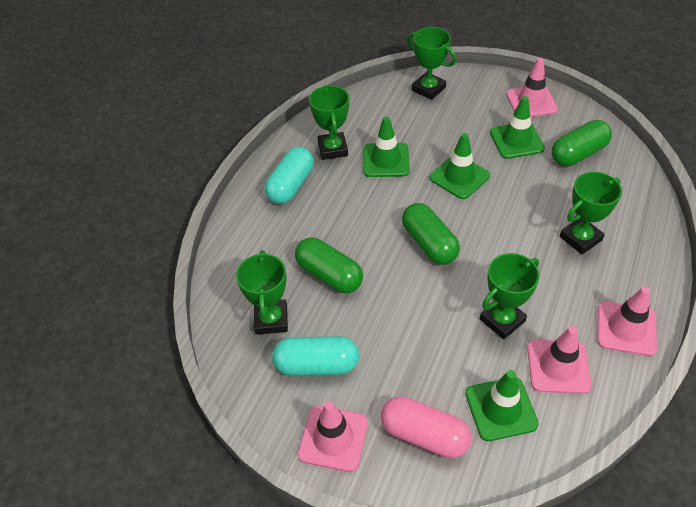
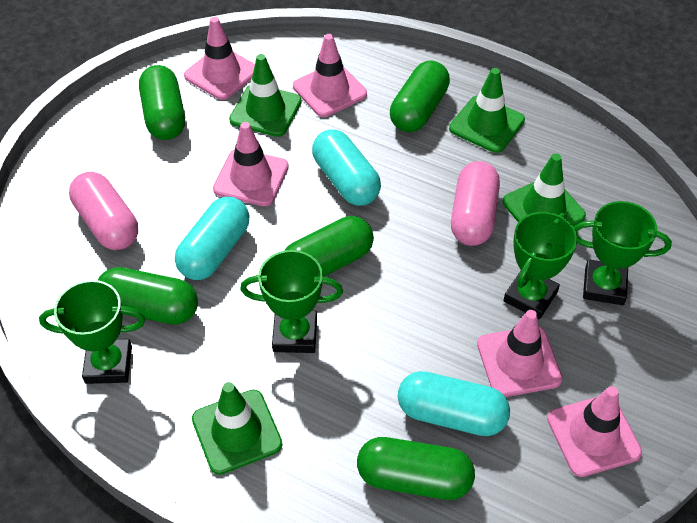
green capsule: [295,238,363,293] [402,203,460,265] [552,120,612,166] = 3 -> [98,267,198,325] [139,65,185,140] [284,216,374,277] [357,437,475,500] [390,60,450,132] = 5
green trophy: [236,250,288,335] [309,85,349,160] [407,27,456,100] [480,253,540,340] [560,172,622,254] = 5 -> [39,280,146,384] [240,250,343,353] [503,212,578,320] [574,201,672,305] = 4
pink capsule: [381,396,472,458] = 1 -> [69,172,138,250] [451,161,500,246] = 2
pink traffic cone: [298,401,368,472] [506,58,558,117] [527,326,592,394] [597,286,657,356] = 4 -> [184,17,255,100] [213,122,289,206] [293,34,367,117] [477,310,563,397] [547,386,642,477] = 5
turquoise capsule: [265,147,314,204] [272,336,359,376] = 2 -> [175,197,250,280] [312,129,381,206] [398,371,510,436] = 3

